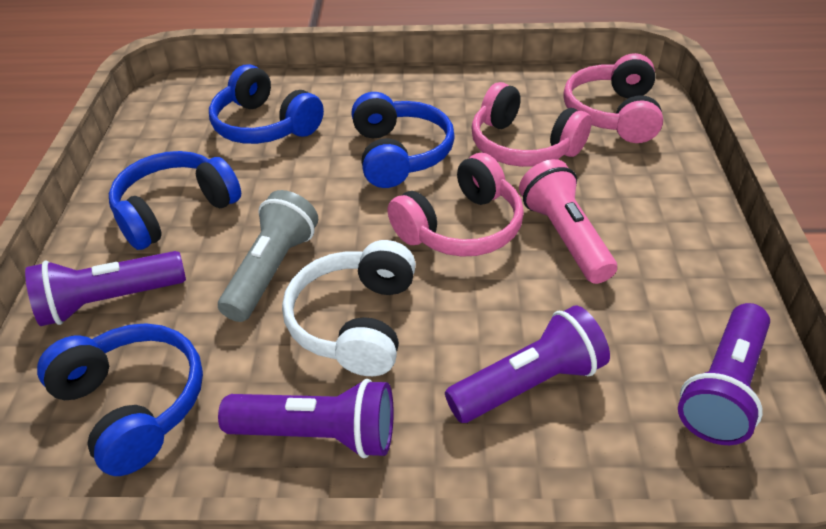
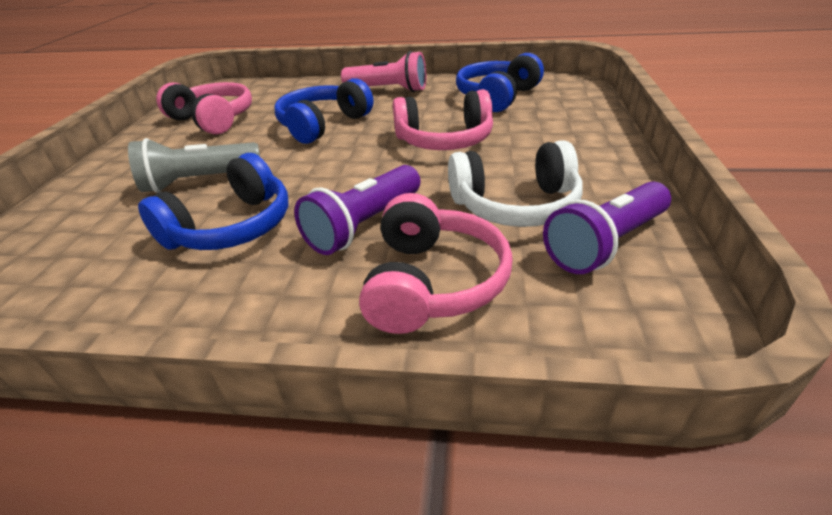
blue headphones: [37,323,203,476] [109,151,241,250] [209,64,324,144] [352,92,455,188] = 4 -> [138,153,288,250] [274,78,374,144] [456,53,544,112] = 3
purple flashlight: [25,251,186,326] [218,379,394,458] [445,305,610,423] [678,303,770,445] = 4 -> [294,165,420,255] [543,182,671,274] = 2

